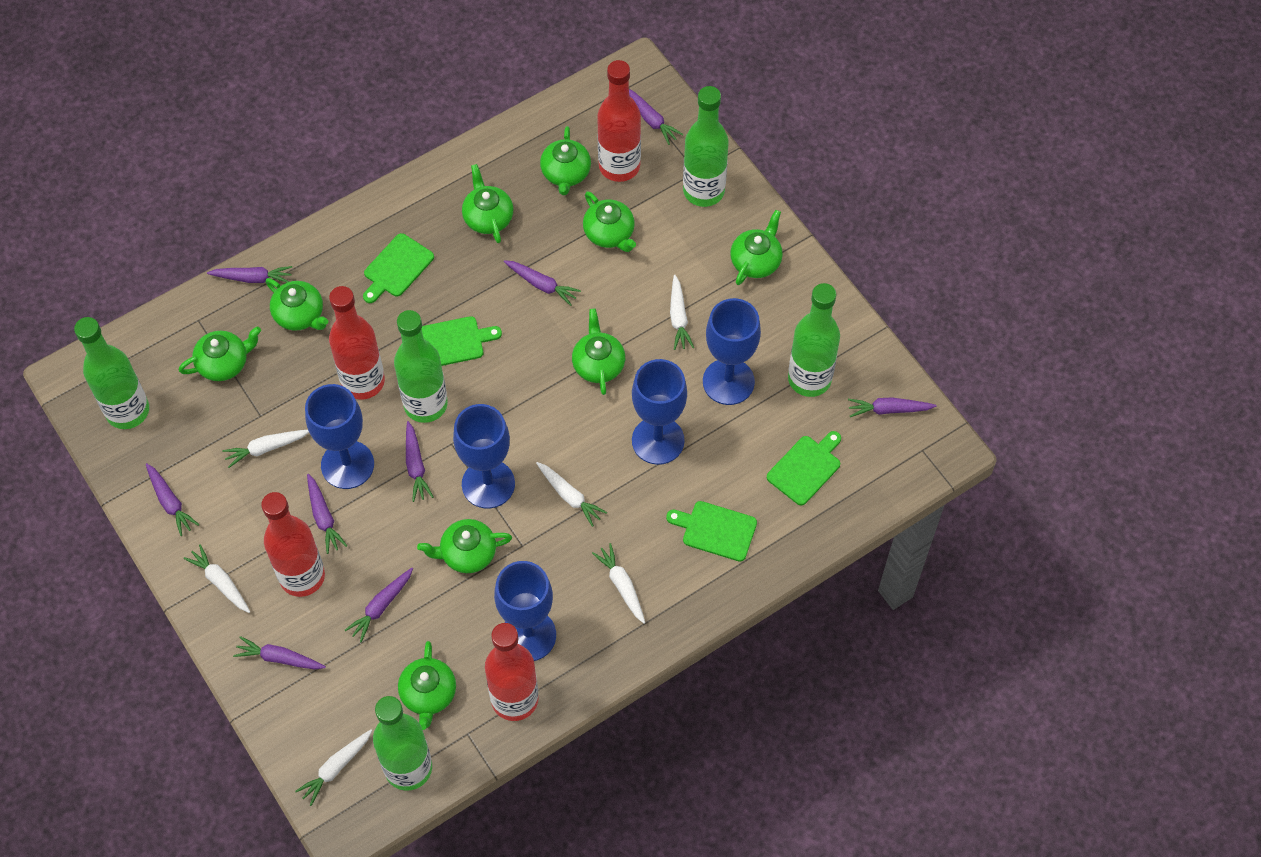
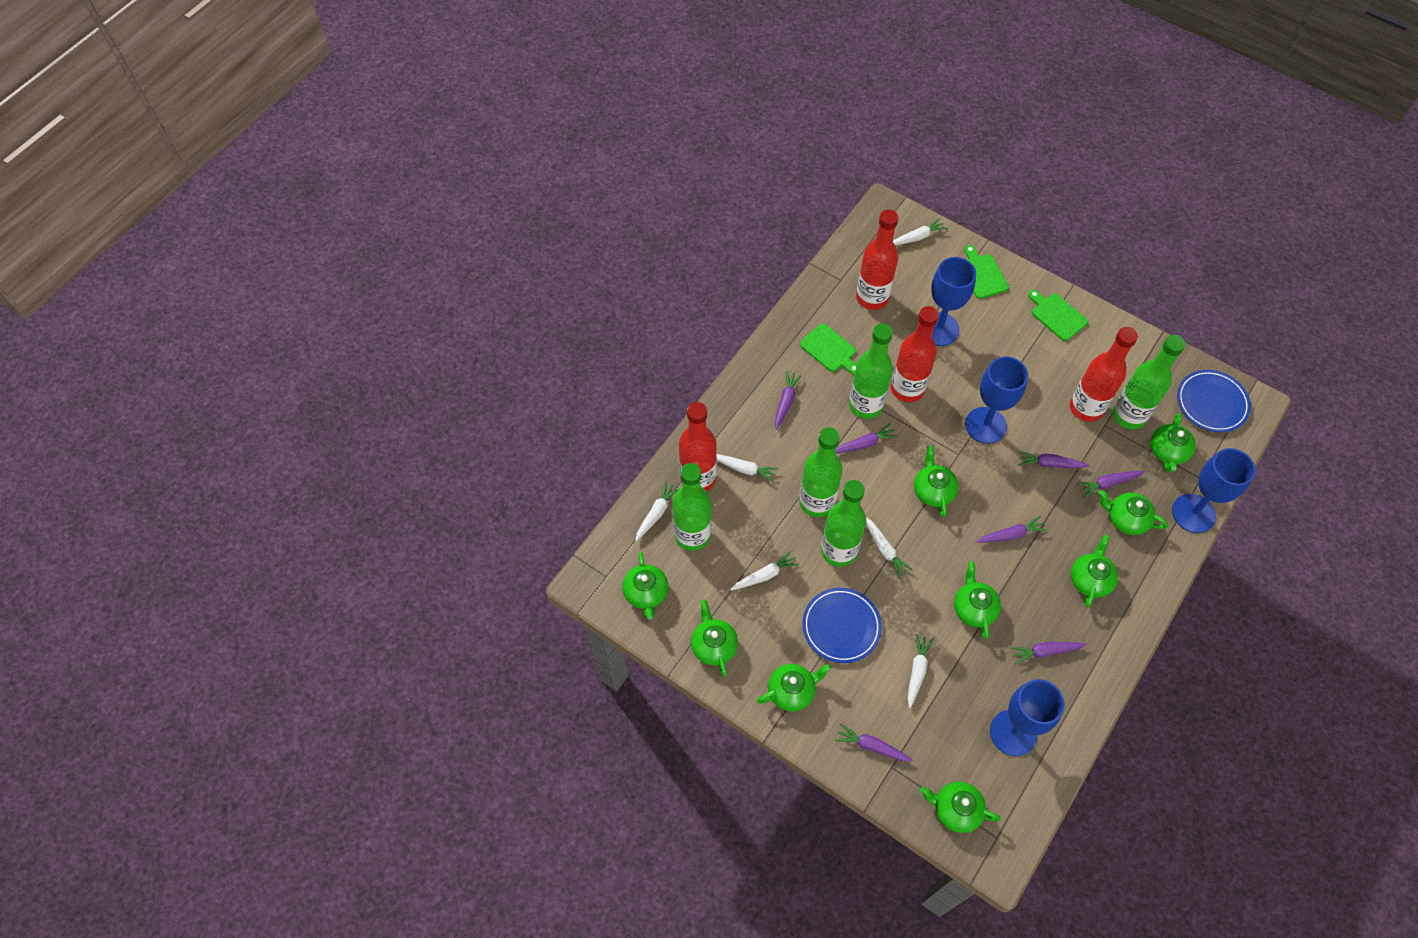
blue goblet: [305,384,374,489] [453,404,515,508] [494,561,556,661] [632,359,687,465] [703,298,761,405] = 5 -> [931,257,976,346] [965,357,1028,444] [990,679,1065,756] [1172,448,1256,533] = 4
blue plate: none = 0 -> [803,588,882,663] [1177,370,1251,432] = 2
green cutting board: [363,233,434,303] [422,316,502,366] [666,501,757,562] [767,431,841,505] = 4 -> [800,323,857,375] [964,245,1009,299] [1028,290,1088,341] = 3
purple carrot: [146,463,200,536] [207,266,292,283] [233,636,326,669] [307,474,347,554] [345,568,413,643] [406,421,433,502] [504,260,581,306] [629,89,683,145] [848,397,937,417] = 9 -> [775,371,802,430] [835,423,898,454] [835,724,913,761] [976,516,1047,543] [1011,642,1087,664] [1018,451,1090,468] [1077,471,1145,498] = 7

